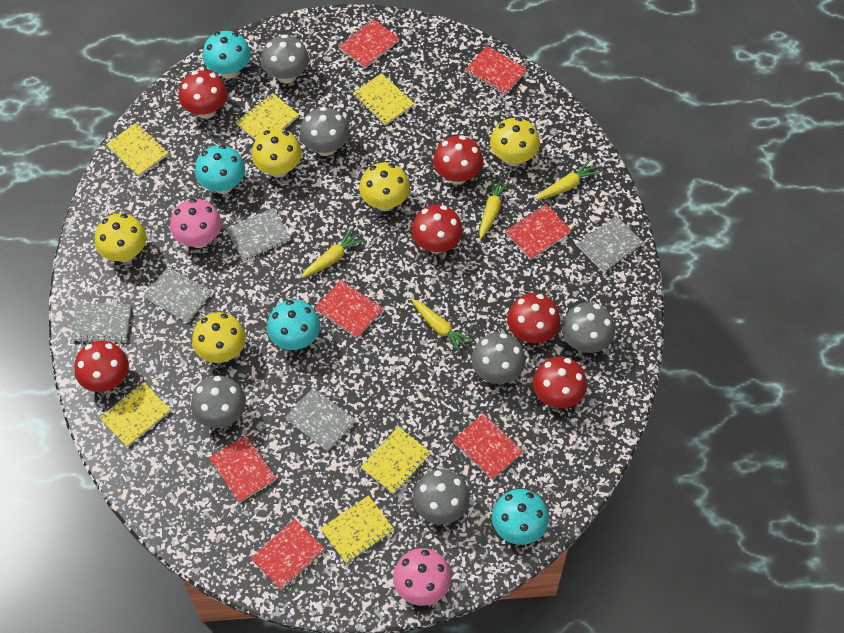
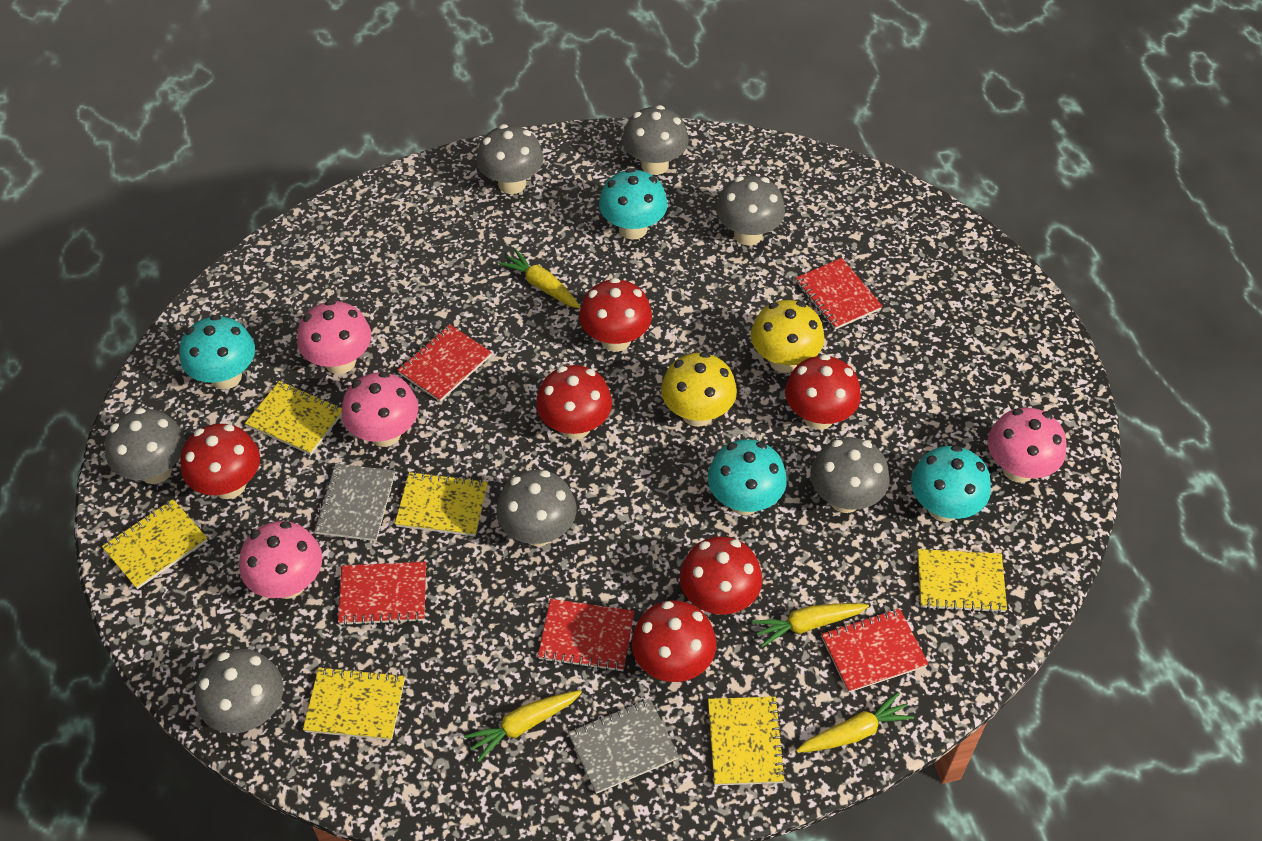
grey mushroom: [191,376,246,428] [261,34,309,83] [300,107,349,156] [413,469,470,524] [471,332,525,384] [562,302,615,353] = 6 -> [105,408,185,484] [195,649,283,733] [476,124,544,194] [496,470,576,546] [622,105,689,175] [716,176,785,246] [810,437,890,513] = 7
grey notebook: [71,303,131,343] [144,266,212,323] [226,208,291,261] [285,387,356,452] [577,216,644,272] = 5 -> [314,464,395,541] [568,698,679,794] = 2
pink mushroom: [170,199,222,248] [393,548,451,606] = 2 -> [239,521,322,599] [297,300,371,374] [342,372,418,447] [987,408,1067,483] = 4
red notebook: [209,435,277,503] [250,519,325,590] [315,280,383,338] [339,19,400,68] [453,413,524,480] [465,46,527,95] [505,204,572,260] = 7 -> [338,562,426,626] [397,324,492,402] [538,599,634,672] [795,258,883,330] [821,608,929,693] = 5
yellow mushroom: [95,213,147,262] [192,312,246,363] [252,129,302,178] [359,162,410,211] [490,117,540,166] = 5 -> [661,352,737,427] [751,300,824,373] = 2

